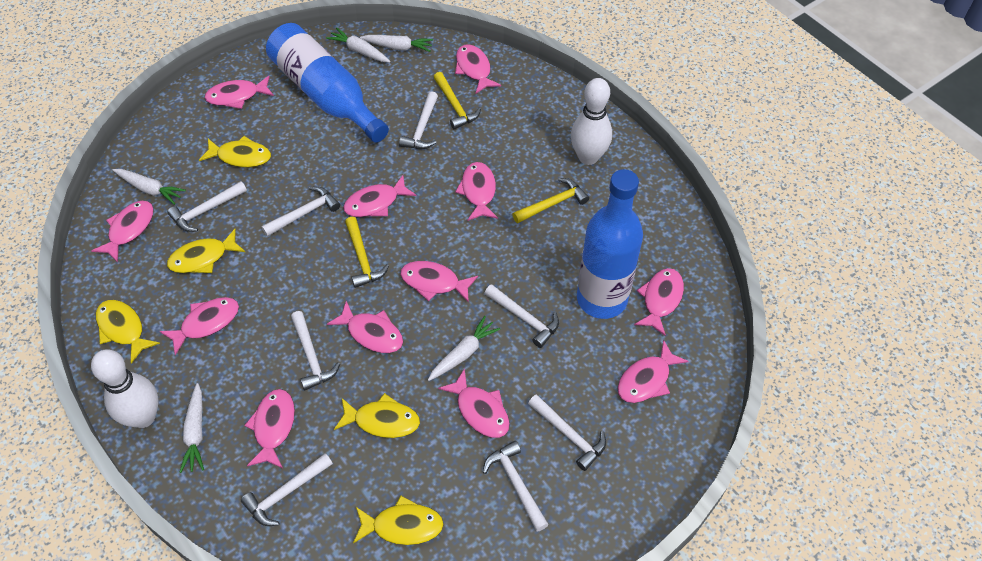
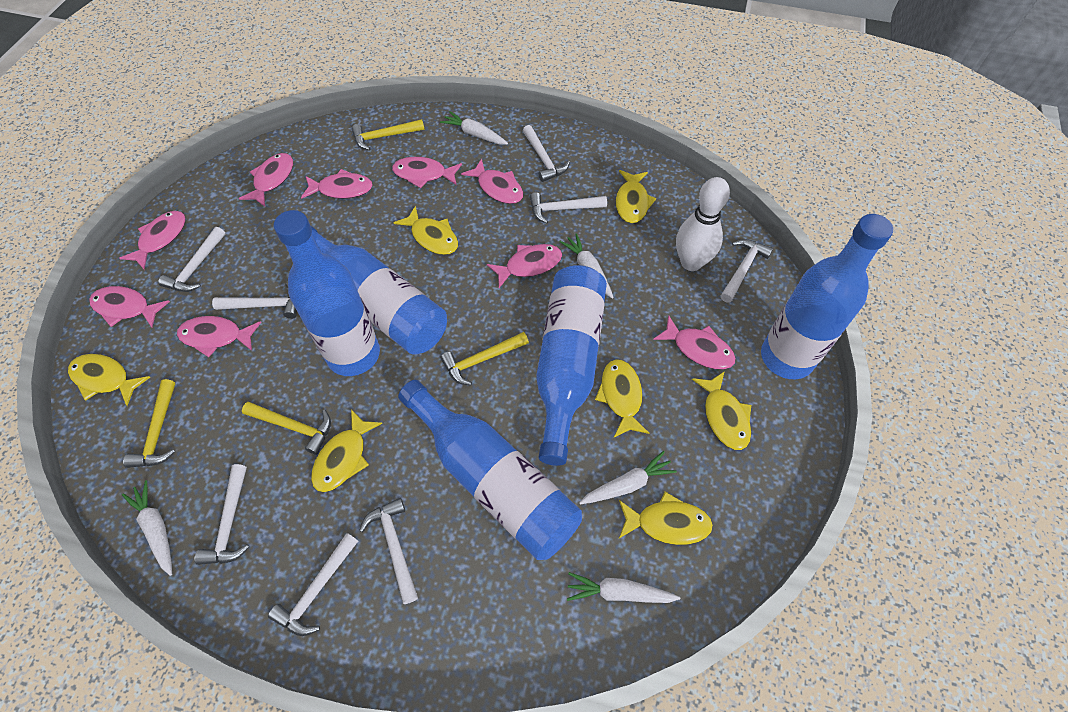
blue bottle: [266,23,389,142] [577,169,643,319] = 2 -> [274,210,380,376] [310,225,447,355] [398,380,582,560] [536,265,607,466] [761,214,893,379] = 5
pink fish: [91,201,154,263] [160,297,239,355] [205,76,274,109] [244,389,295,468] [327,301,403,353] [343,175,416,217] [400,261,478,303] [438,368,510,438] [455,44,501,94] [455,162,498,221] [618,340,689,403] [634,268,684,336] = 12 -> [89,286,170,327] [120,211,186,270] [177,316,261,357] [239,153,293,207] [301,169,373,199] [392,157,462,188] [461,159,523,204] [487,244,562,288] [653,315,736,369] = 9
white bowling pin: [91,349,159,428] [571,78,612,165] = 2 -> [676,177,730,271] = 1
yellow fish: [96,300,160,364] [167,229,245,273] [199,136,271,168] [334,393,420,438] [353,495,444,545] = 5 -> [68,354,150,406] [311,409,382,492] [394,206,458,255] [595,359,649,437] [616,170,656,223] [619,492,713,545] [692,371,751,450] = 7
yellow hammer: [345,217,389,288] [433,72,481,129] [513,178,589,223] = 3 -> [123,379,176,468] [242,402,331,455] [352,119,424,150] [441,332,529,386] = 4

